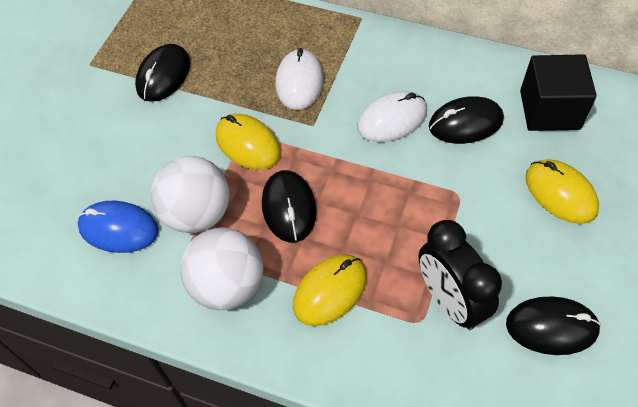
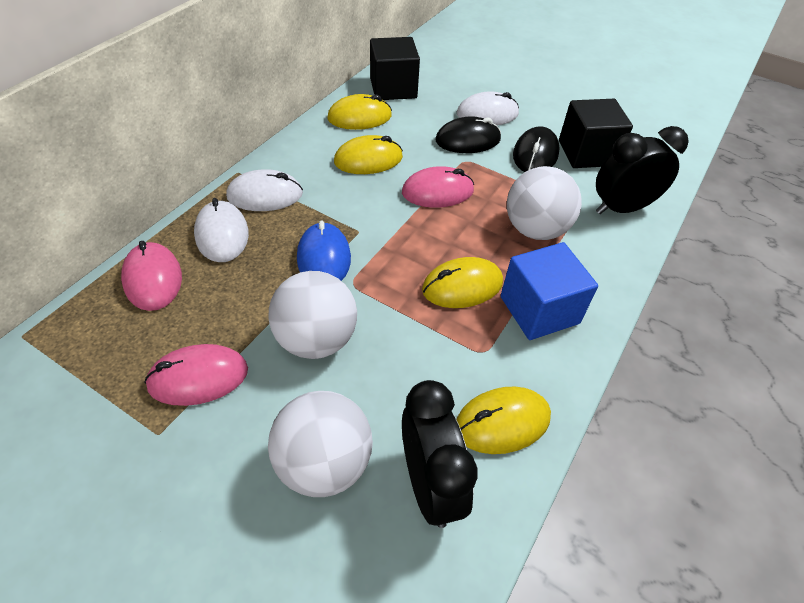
black clock: [419,220,502,330] = 1 -> [402,380,478,528] [596,126,689,214] = 2
black cube: [520,54,597,131] = 1 -> [370,37,420,100] [559,99,633,168] = 2
black mouse: [135,44,190,102] [262,170,317,242] [429,96,504,144] [506,296,601,355] = 4 -> [436,116,501,153] [513,126,560,172] = 2
blue cube: none = 0 -> [500,242,598,340] = 1
pink mouse: none = 0 -> [121,241,182,311] [144,344,248,406] [402,166,474,208] = 3
white ball: [151,156,230,233] [180,228,263,310] = 2 -> [268,391,373,497] [269,271,357,359] [507,166,582,240] = 3
white mouse: [275,48,324,110] [357,91,427,142] = 2 -> [194,198,249,262] [226,169,303,211] [457,91,519,125] = 3
yellow mouse: [216,114,281,170] [293,255,367,326] [525,159,599,224] = 3 -> [327,94,392,130] [334,135,403,174] [422,257,503,308] [456,387,551,454] = 4

